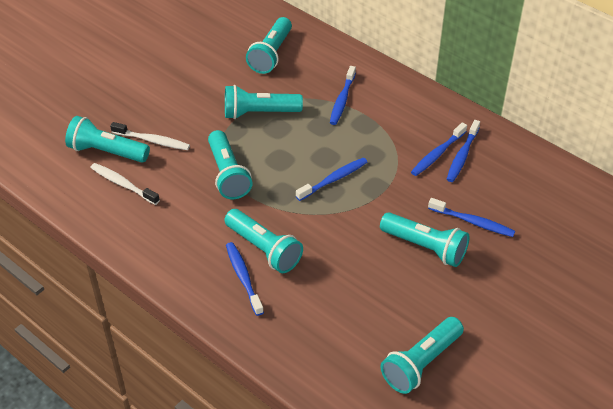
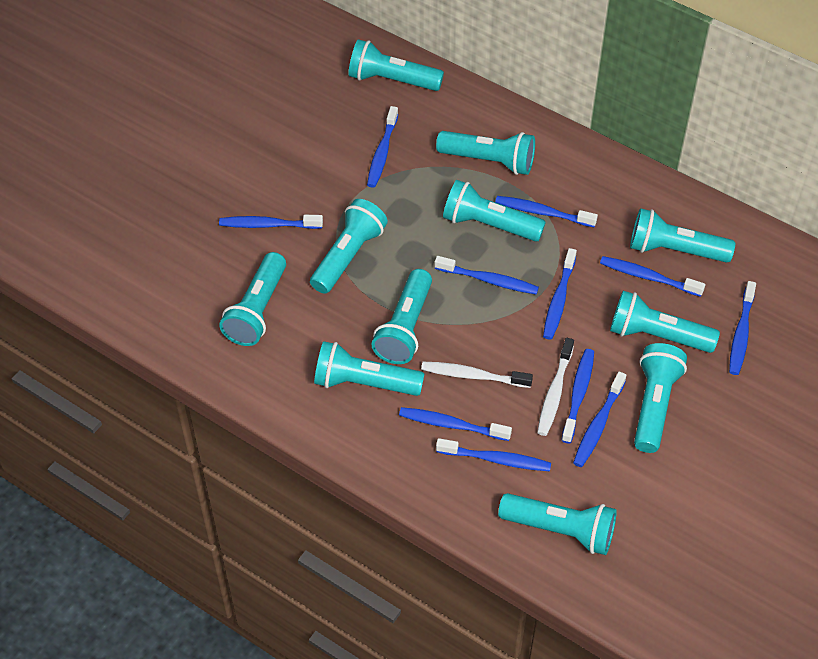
blue toothbrush: [226,242,264,316] [296,158,367,201] [330,66,356,125] [411,122,467,176] [428,198,515,237] [447,120,480,182] = 6 -> [219,215,323,229] [367,106,398,188] [399,407,512,441] [435,256,539,295] [436,438,551,471] [495,196,598,227] [543,248,577,340] [561,349,594,443] [573,372,626,467] [600,256,705,297] [729,281,756,375] = 11
turquoise flashlight: [65,116,150,163] [208,130,253,199] [225,85,303,119] [225,209,303,273] [246,17,292,74] [380,212,470,267] [380,317,464,394] = 7 -> [219,252,286,346] [310,199,388,294] [314,341,424,396] [348,39,444,91] [371,269,432,364] [436,131,535,175] [443,180,546,242] [498,493,617,555] [610,291,720,353] [630,208,735,263] [634,343,687,453] = 11

